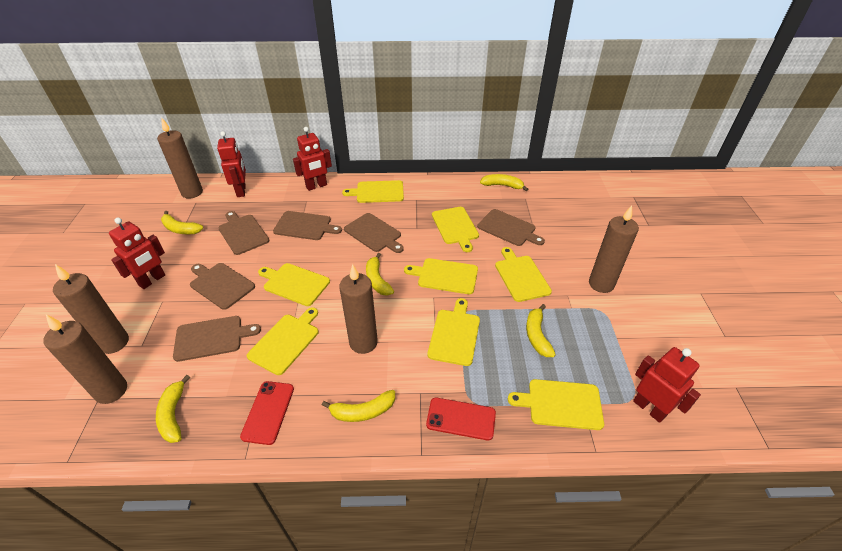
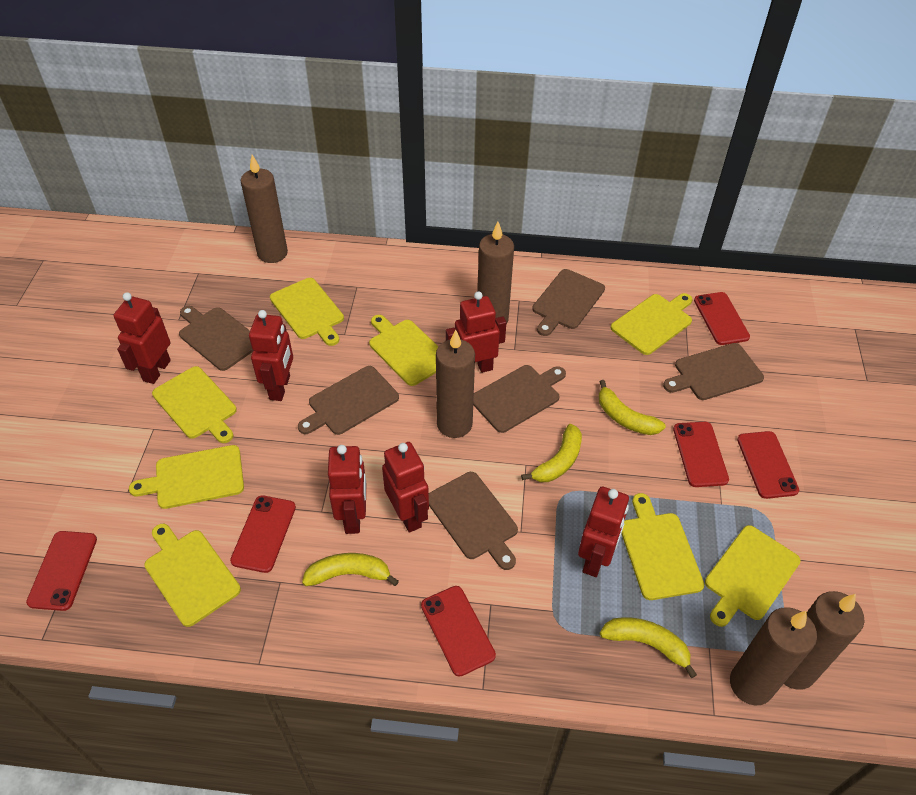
red phone: [240,381,294,445] [426,398,496,441] = 2 -> [26,531,97,611] [230,495,296,573] [421,586,496,677] [673,422,729,487] [694,292,750,345] [737,431,799,499] = 6
red robot: [109,218,165,289] [217,131,246,197] [293,127,332,191] [633,347,701,423] = 4 -> [114,292,171,384] [249,310,293,401] [328,445,366,534] [382,442,429,533] [446,291,506,373] [578,487,629,577] = 6
yellow banana: [156,375,190,443] [161,211,203,234] [322,390,395,422] [366,253,394,296] [480,174,528,191] [526,304,556,357] = 6 -> [302,553,399,586] [521,424,582,482] [599,380,666,435] [600,617,697,678] = 4

